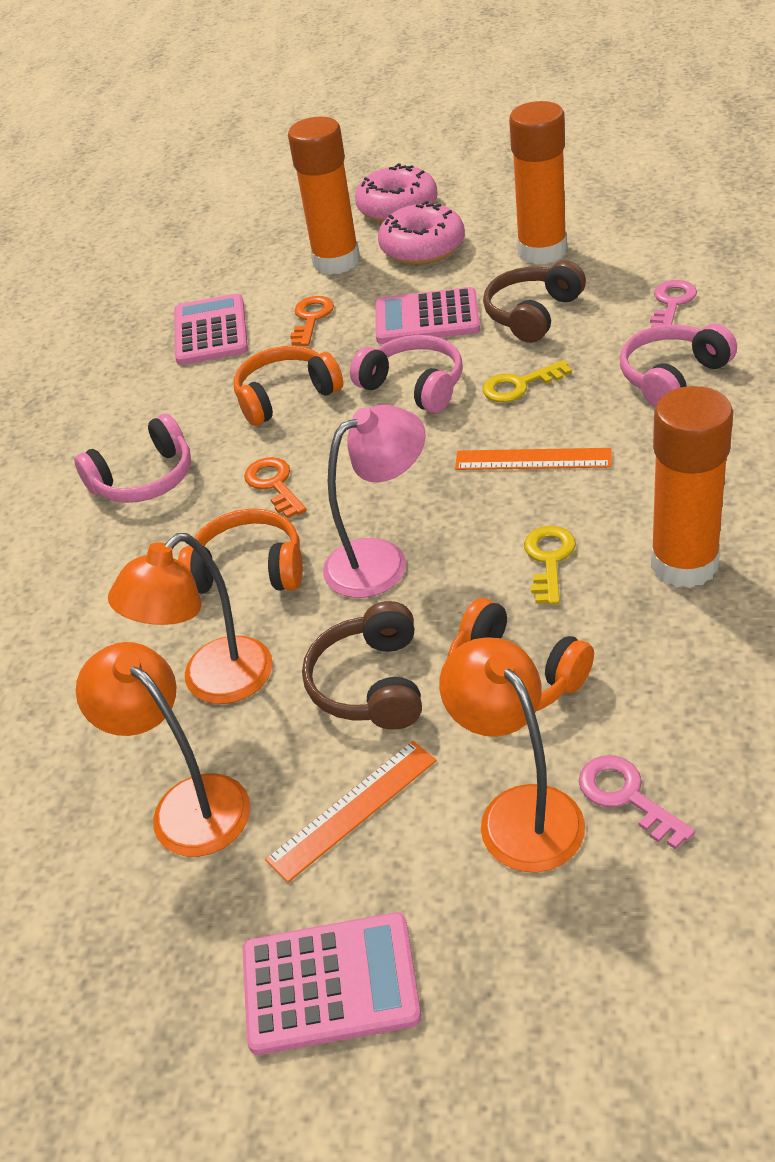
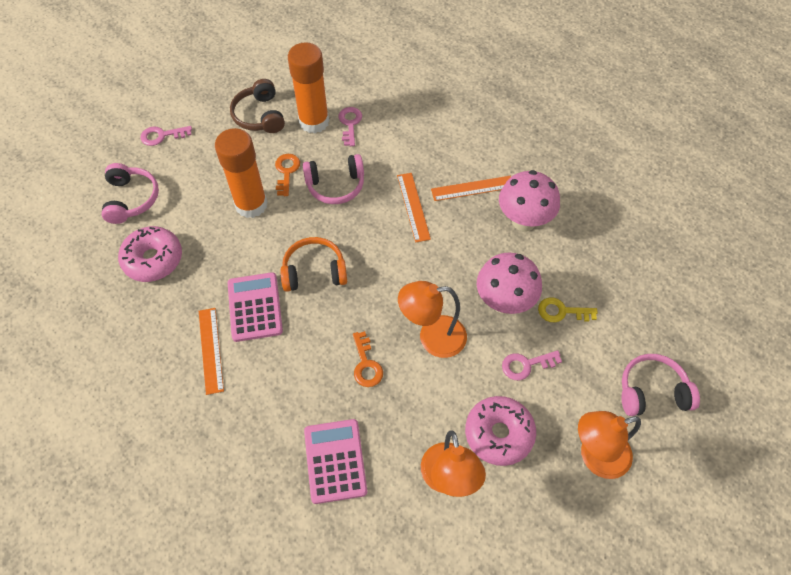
brown headphones: [302,601,422,730] [483,261,586,343] = 2 -> [230,79,285,133] = 1
orange glue stick: [288,116,360,275] [509,101,567,265] [651,386,733,588] = 3 -> [215,128,268,218] [288,42,329,133] = 2
orange headphones: [178,509,303,594] [234,346,343,426] [447,598,594,711] = 3 -> [280,237,347,292] = 1
orange ruler: [265,741,437,883] [455,448,612,470] = 2 -> [199,308,224,395] [397,173,431,242] [431,176,511,201] = 3
pink calculator: [174,294,248,365] [242,912,421,1055] [375,287,480,344] = 3 -> [228,272,283,342] [304,419,367,504] = 2
pink key: [579,755,695,850] [650,280,697,327] = 2 -> [140,126,192,146] [338,107,362,146] [502,350,562,380] = 3
pink lamp: [323,405,426,598] = 1 -> none = 0
pink mushroom: none = 0 -> [477,252,542,314] [499,170,560,231] = 2
yellow key: [483,360,572,402] [524,526,576,605] = 2 -> [538,297,598,322] = 1

